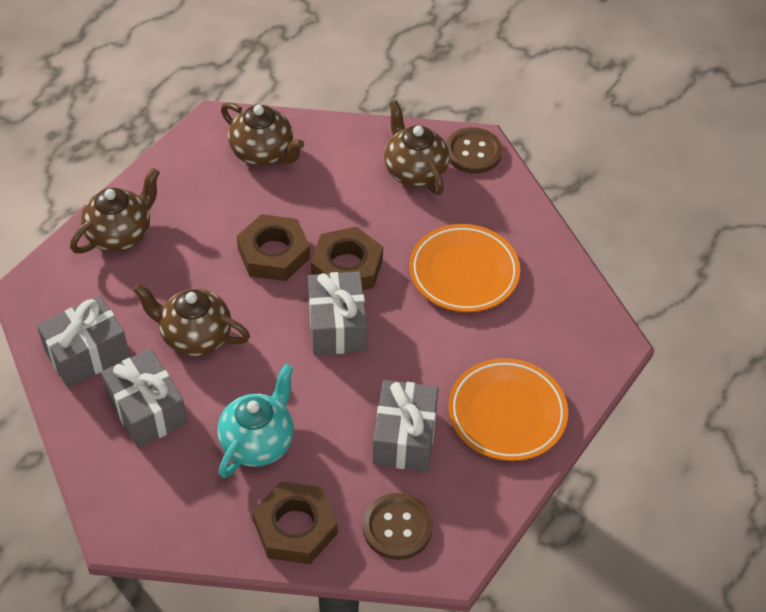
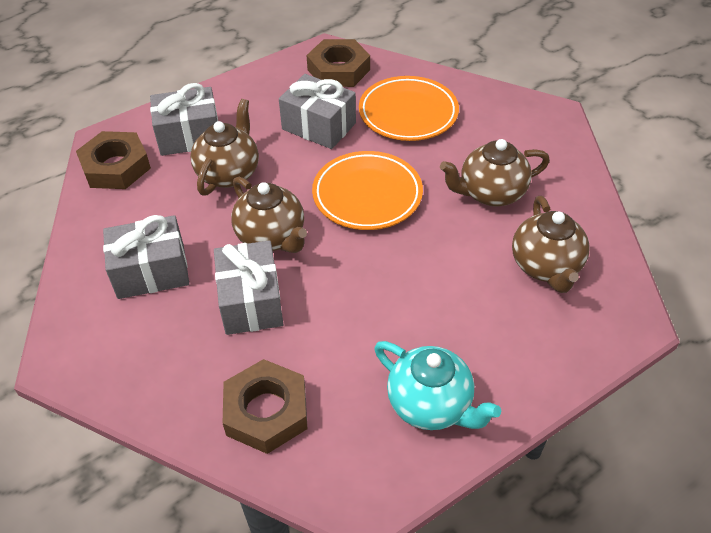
brown button: [363,493,433,560] [446,127,502,174] = 2 -> none = 0

